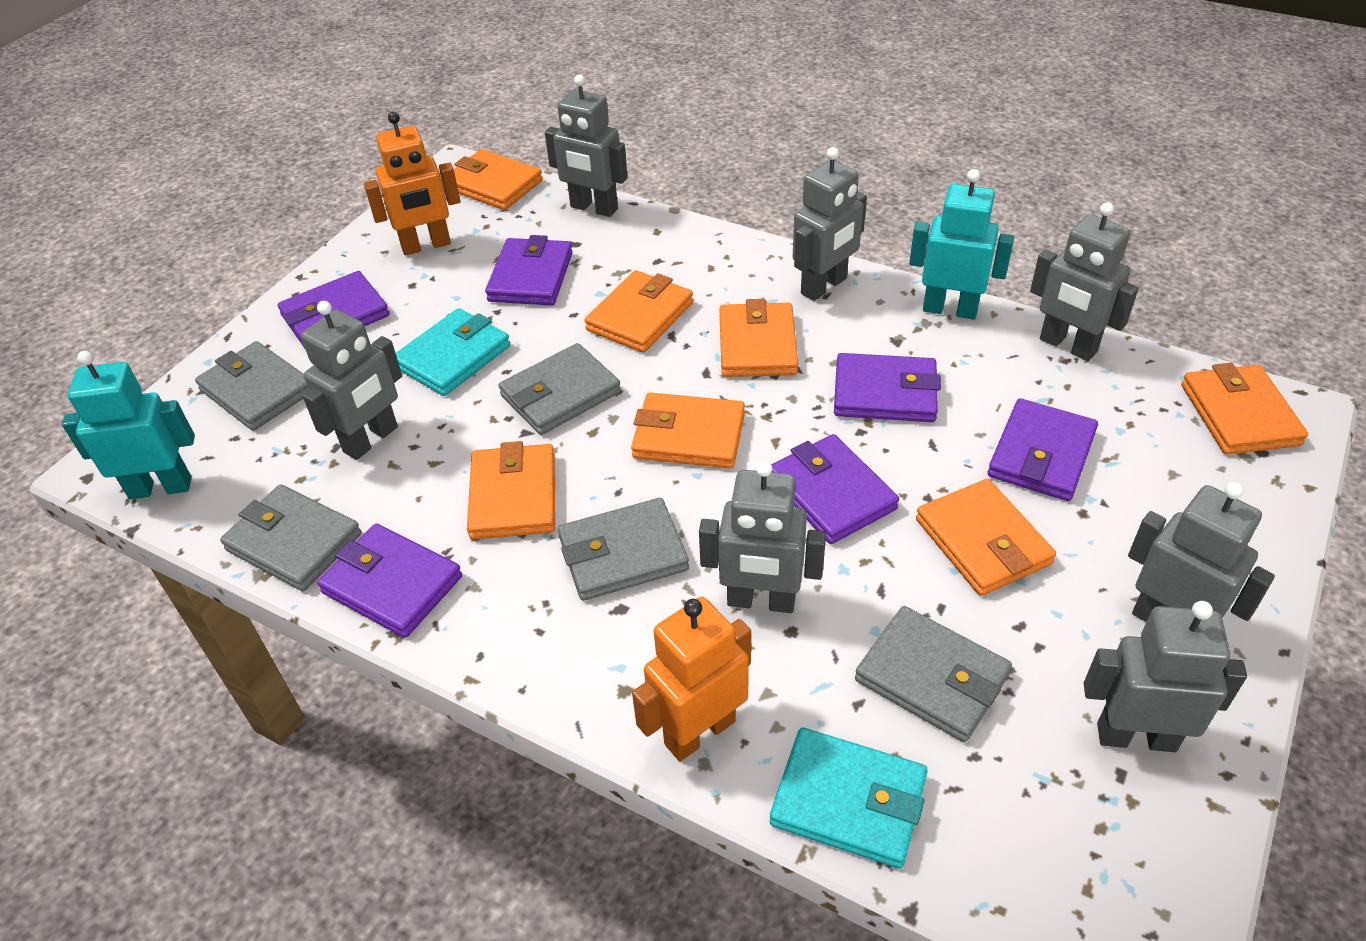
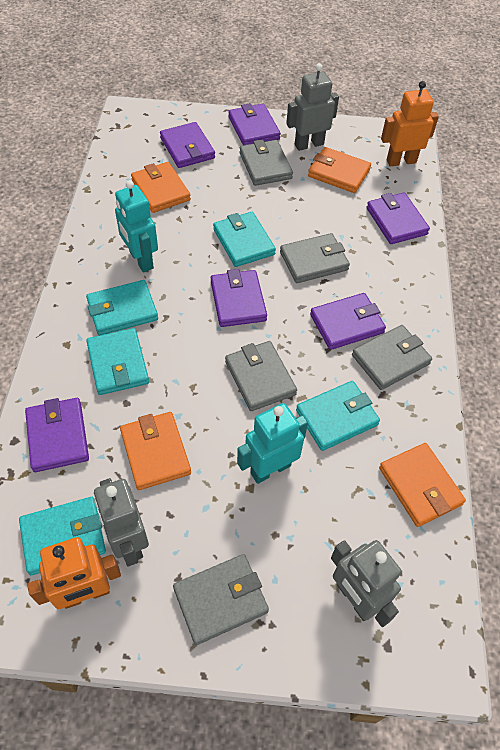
grey robot: [301,301,402,460] [545,75,628,217] [699,460,826,613] [793,147,867,301] [1030,202,1139,361] [1084,601,1247,752] [1128,482,1275,622] = 7 -> [94,478,149,567] [286,63,339,151] [331,540,402,627] = 3
orange wallet: [454,149,543,210] [467,441,555,540] [585,270,693,353] [631,392,745,468] [719,299,798,377] [916,479,1056,596] [1181,363,1308,455] = 7 -> [120,412,191,490] [131,162,191,213] [308,147,371,193] [379,443,466,527] = 4
turquoise wallet: [396,308,510,396] [770,728,928,869] = 2 -> [19,497,106,575] [86,280,158,335] [86,328,149,395] [213,212,276,267] [296,381,380,451] = 5

